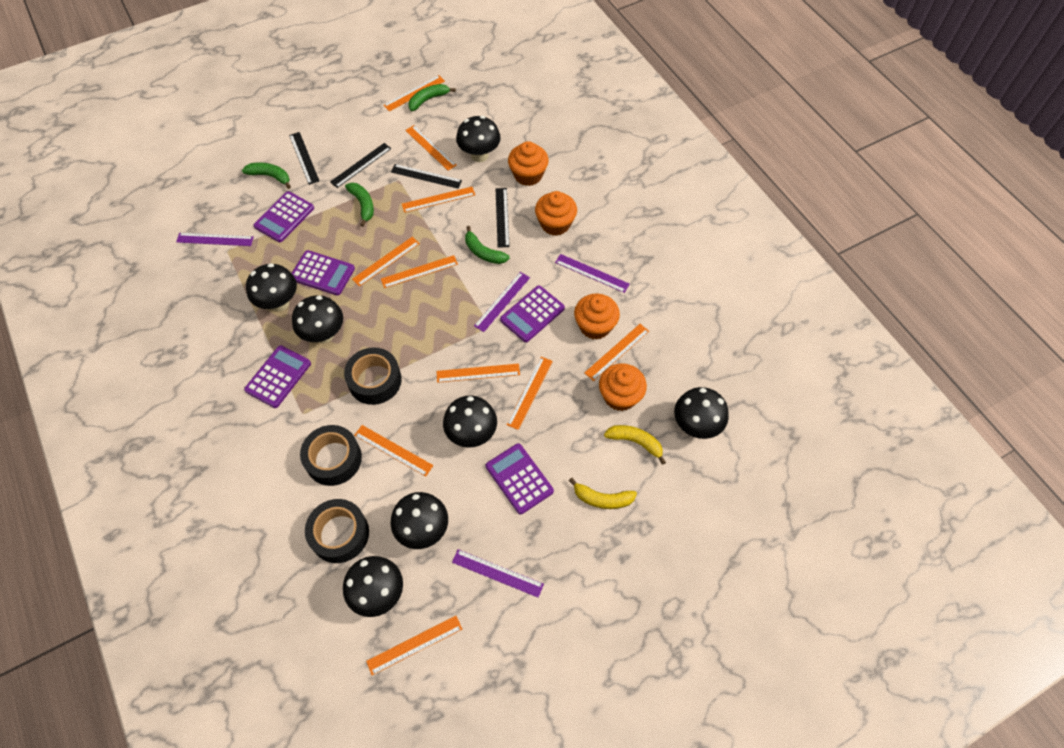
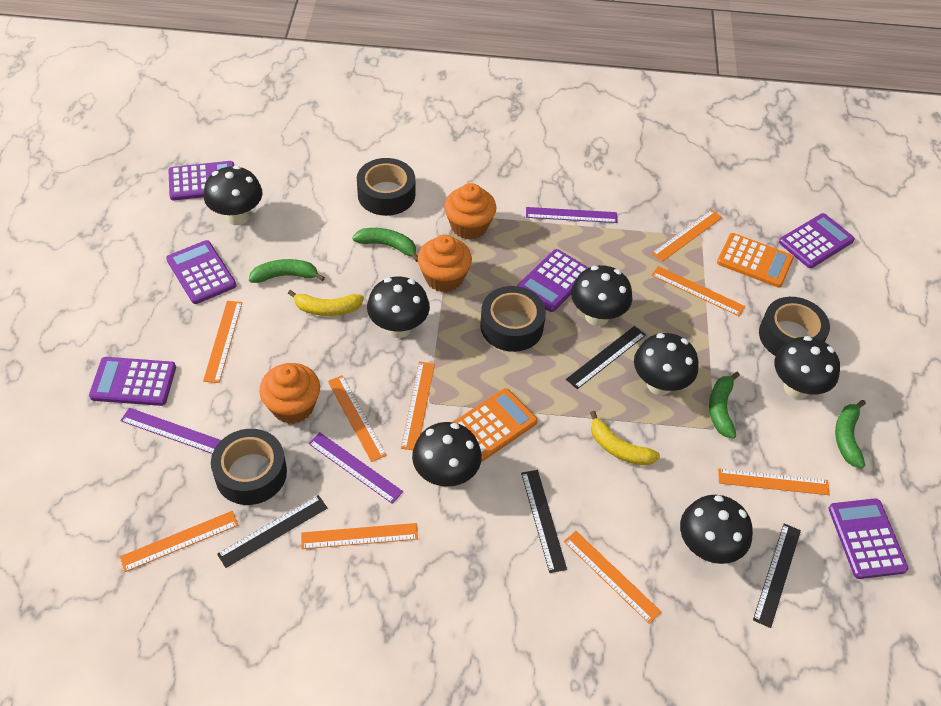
black tape: [300,425,362,486] [305,499,369,563] [344,347,402,405] = 3 -> [211,429,287,505] [357,158,415,216] [480,286,546,352] [759,297,830,356] = 4
orange calculator: none = 0 -> [453,388,538,462] [717,233,794,288] = 2
orange cupcake: [508,141,549,186] [535,191,577,236] [574,294,620,340] [599,363,647,411] = 4 -> [259,363,320,424] [418,235,472,292] [444,183,497,240] = 3
orange ruler: [352,237,420,287] [354,425,434,476] [366,616,462,675] [381,255,458,288] [383,75,445,112] [402,187,475,213] [405,125,457,171] [437,364,520,383] [506,357,553,430] [585,324,649,381] = 10 -> [119,511,238,572] [203,301,242,383] [301,523,418,549] [328,375,387,462] [401,362,435,450] [564,531,661,624] [651,210,722,262] [651,266,745,316] [718,468,830,495] = 9
purple calculator: [244,345,311,408] [253,191,314,242] [291,250,355,296] [486,443,554,514] [500,285,565,342] = 5 -> [89,357,176,406] [166,240,236,304] [168,161,234,200] [517,249,589,312] [779,213,855,268] [828,498,909,579] = 6
purple ruler: [176,233,254,246] [452,549,544,598] [474,272,530,332] [555,254,630,293] = 4 -> [120,408,221,454] [308,432,403,504] [526,207,617,223] = 3

